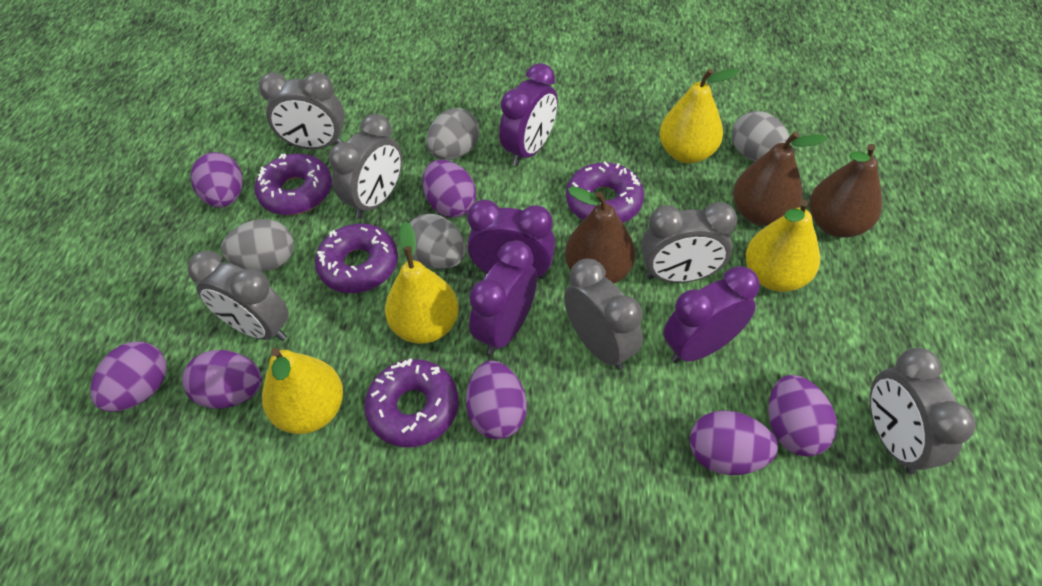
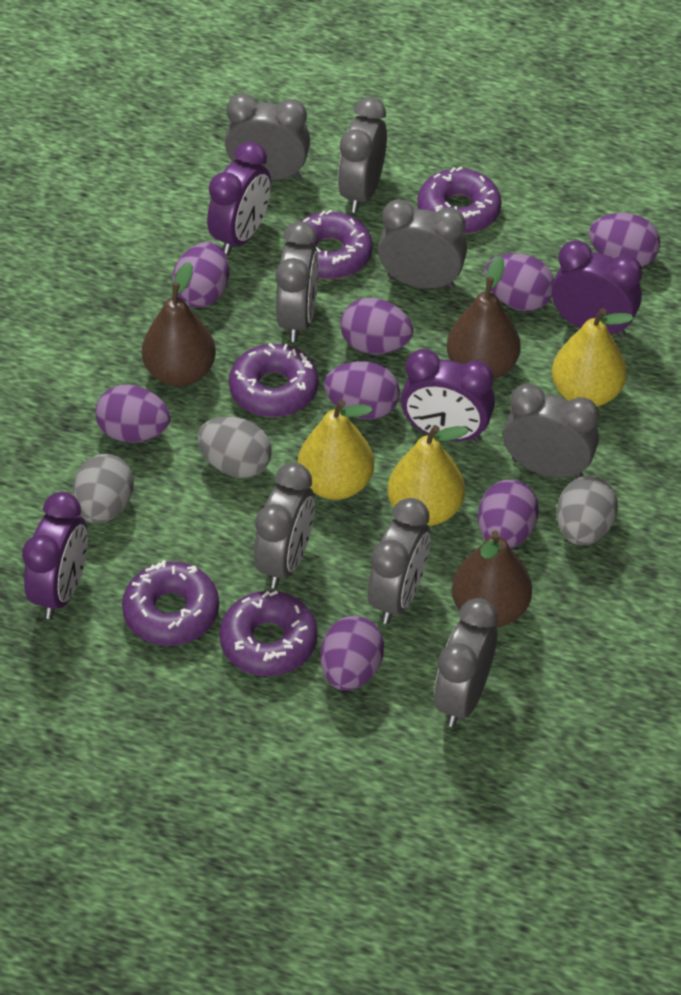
grey clock: [188,251,289,341] [259,72,345,150] [329,114,402,219] [564,259,643,370] [641,202,737,283] [870,348,976,474] = 6 -> [225,93,310,180] [254,462,315,589] [275,222,318,342] [338,97,387,213] [368,498,430,624] [378,199,467,289] [434,598,497,727] [503,383,599,478] = 8
grey egg: [221,219,294,271] [409,214,466,269] [426,108,479,160] [732,111,791,161] = 4 -> [73,454,134,523] [197,417,272,478] [557,476,618,545] = 3
purple donut: [255,154,332,215] [315,223,398,293] [364,358,459,447] [566,162,644,223] = 4 -> [122,560,219,646] [219,590,317,676] [229,343,318,417] [299,210,373,279] [417,167,501,234] = 5
purple egg: [90,342,167,412] [182,350,262,409] [191,152,243,208] [423,160,476,217] [466,360,527,439] [690,410,778,475] [769,375,837,457] = 7 -> [95,384,171,443] [172,242,229,308] [320,616,384,691] [324,361,400,419] [340,298,413,354] [478,480,539,548] [484,253,554,311] [589,213,660,268] = 8
yellow pear: [262,348,343,434] [385,221,459,344] [659,69,739,164] [746,200,820,292] = 4 -> [298,400,374,500] [387,425,469,526] [552,308,634,407] = 3

